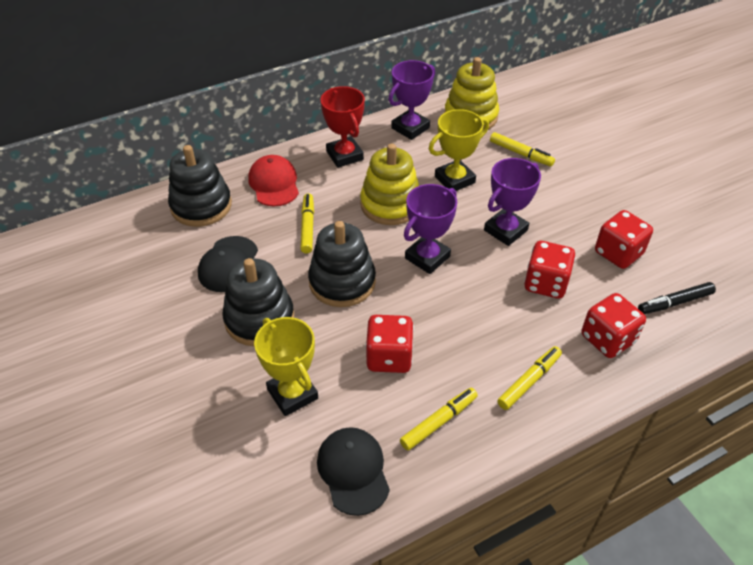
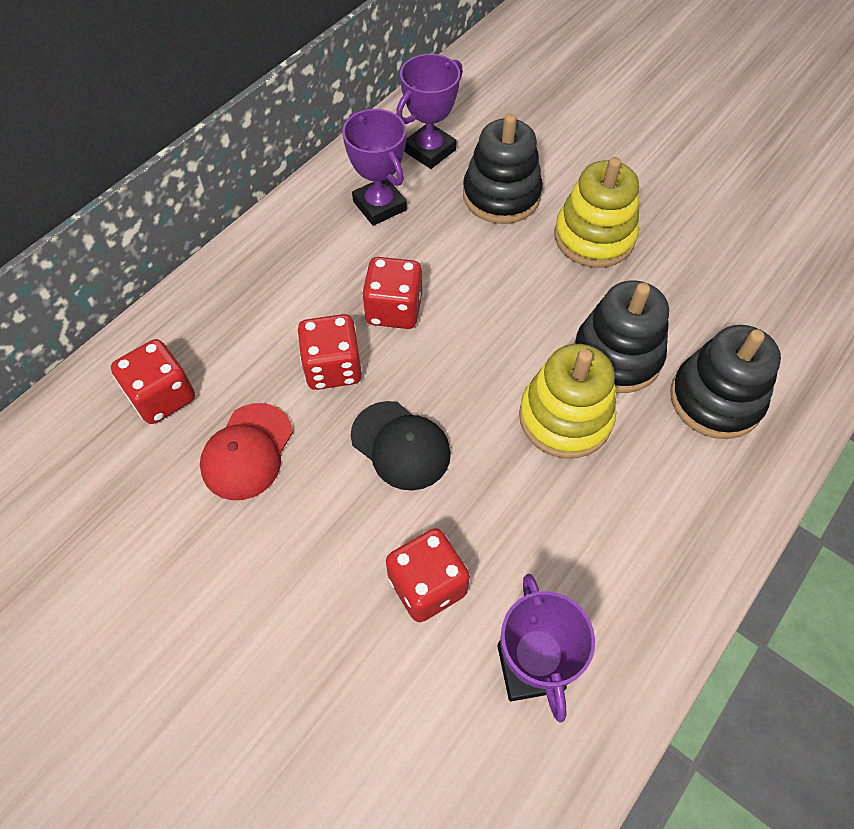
black cap: [198,236,258,292] [317,427,390,516] = 2 -> [351,401,451,491] = 1
black marker: [638,282,716,314] = 1 -> none = 0
red trophy: [321,86,365,168] = 1 -> none = 0
yellow marker: [300,193,314,253] [400,388,478,451] [490,132,555,166] [497,346,562,410] = 4 -> none = 0
yellow trophy: [254,317,318,416] [429,109,489,191] = 2 -> none = 0

